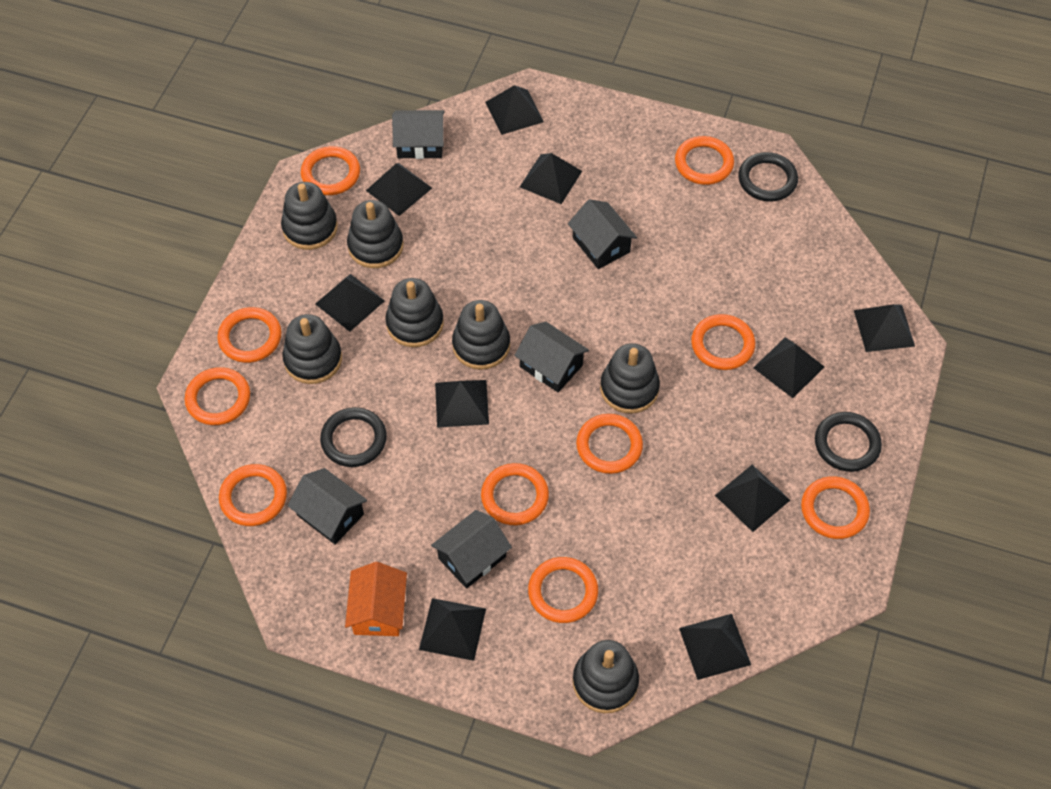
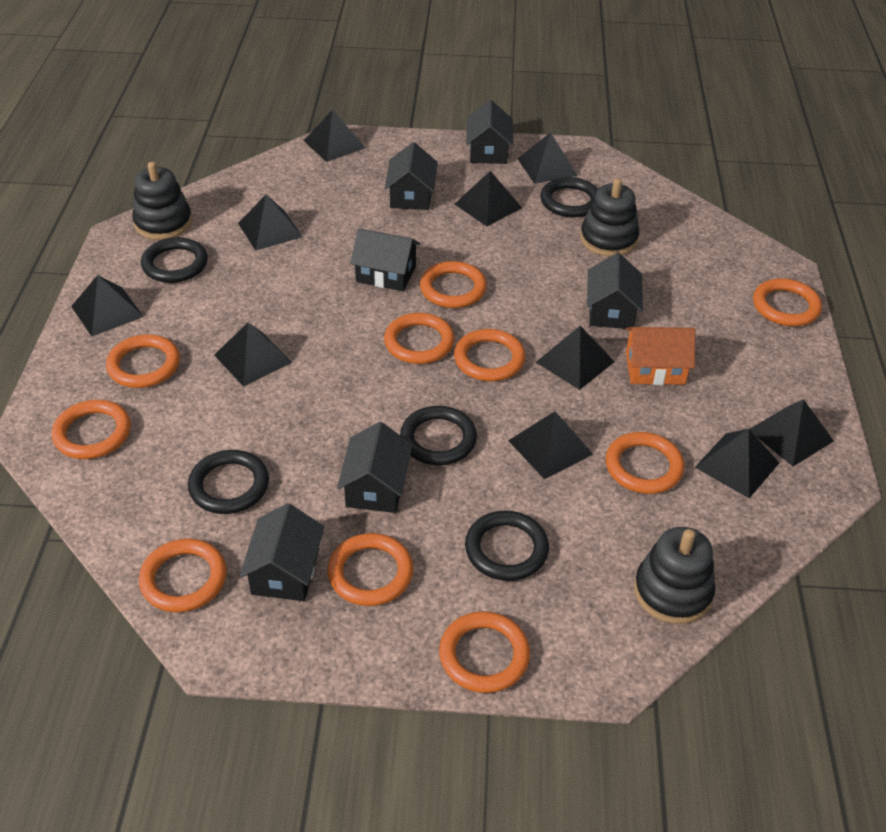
black house: [288,468,367,545] [392,110,445,159] [431,510,512,589] [514,322,589,393] [568,199,637,269] = 5 -> [239,503,324,601] [337,422,412,513] [350,228,420,291] [385,142,438,210] [466,100,513,164] [587,253,643,329] = 6
black ring: [320,407,387,467] [738,152,798,202] [815,412,882,472] = 3 -> [141,237,208,283] [188,450,269,514] [400,406,477,465] [465,511,549,581] [541,177,598,217] = 5
black stacking toy: [281,182,338,250] [282,314,342,384] [347,200,403,268] [385,278,444,347] [452,300,510,370] [573,640,639,713] [600,343,660,414] = 7 -> [132,162,192,240] [580,178,639,256] [634,527,716,624] = 3

